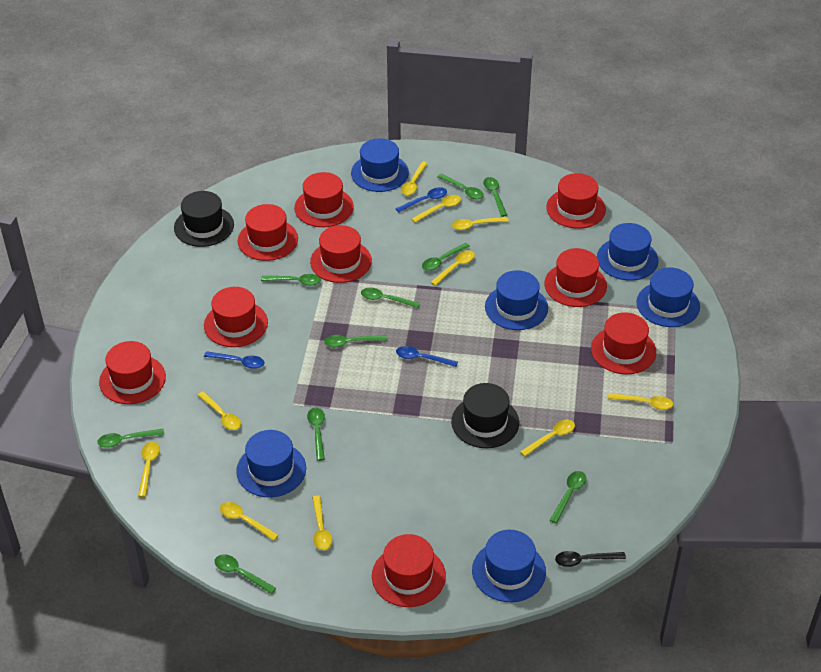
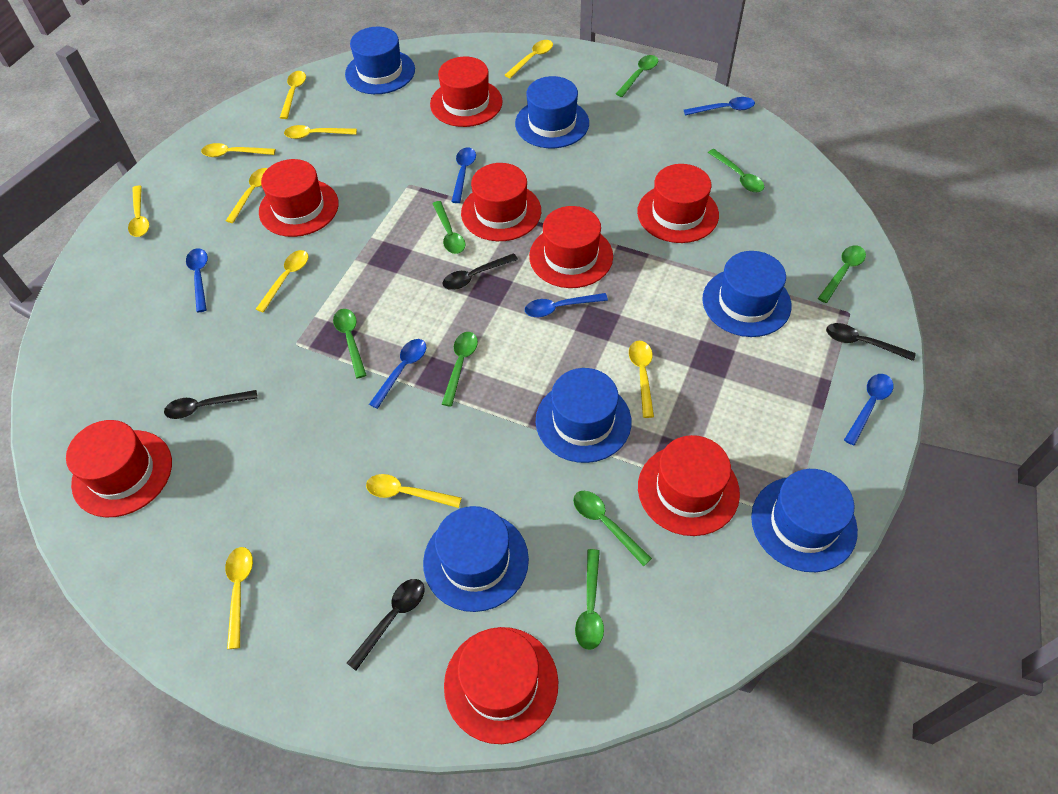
black hat: [174,191,234,247] [451,383,519,448] = 2 -> none = 0
black spoon: [555,551,626,567] = 1 -> [164,390,257,419] [347,579,425,671] [442,253,518,290] [826,323,916,361] = 4
blue spoon: [204,351,265,369] [395,187,447,213] [396,346,458,367] = 3 -> [186,248,208,312] [369,339,426,409] [451,147,476,203] [525,293,608,317] [684,97,755,116] [844,374,893,445] = 6
green spoon: [97,429,164,448] [215,554,276,594] [261,274,321,286] [307,407,325,461] [324,335,387,347] [361,288,420,308] [422,243,470,271] [437,174,484,199] [483,177,507,217] [550,471,586,524] = 10 -> [333,309,366,378] [432,201,466,254] [442,332,478,406] [573,491,652,566] [575,549,604,650] [616,55,658,97] [708,149,764,192] [818,245,866,303] = 8
red hat: [99,341,166,404] [204,287,268,347] [238,204,298,261] [294,172,354,227] [310,225,372,283] [372,534,446,607] [544,248,607,307] [546,173,606,229] [591,312,656,374] = 9 -> [66,420,172,517] [259,159,339,237] [430,57,503,127] [444,627,558,744] [461,163,541,241] [529,206,613,288] [637,164,719,243] [638,435,740,536] = 8

